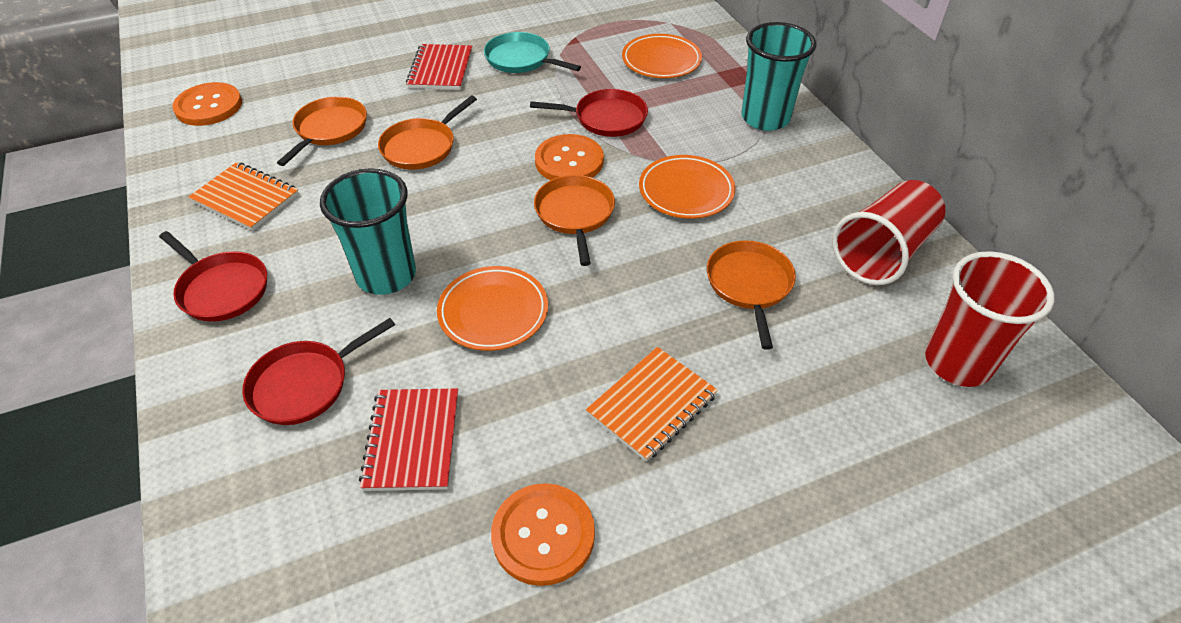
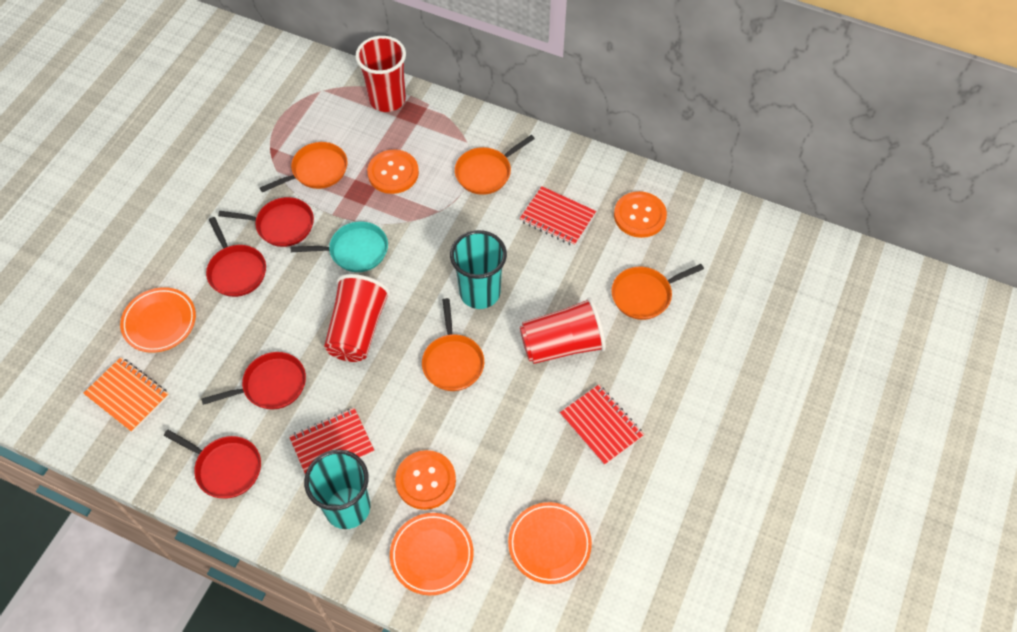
orange notebook: [188,162,299,231] [586,347,718,462] = 2 -> [83,357,169,432] = 1
red cup: [832,180,946,285] [925,251,1055,387] = 2 -> [324,274,390,362] [355,36,406,112] [520,297,606,364] = 3
red notebook: [359,388,458,491] [406,44,472,90] = 2 -> [289,408,374,474] [520,186,596,246] [560,385,644,465] = 3
red pan: [159,231,267,322] [242,318,395,425] [530,89,648,137] = 3 -> [164,430,261,499] [201,352,306,410] [206,217,266,297] [218,197,314,247] = 4

